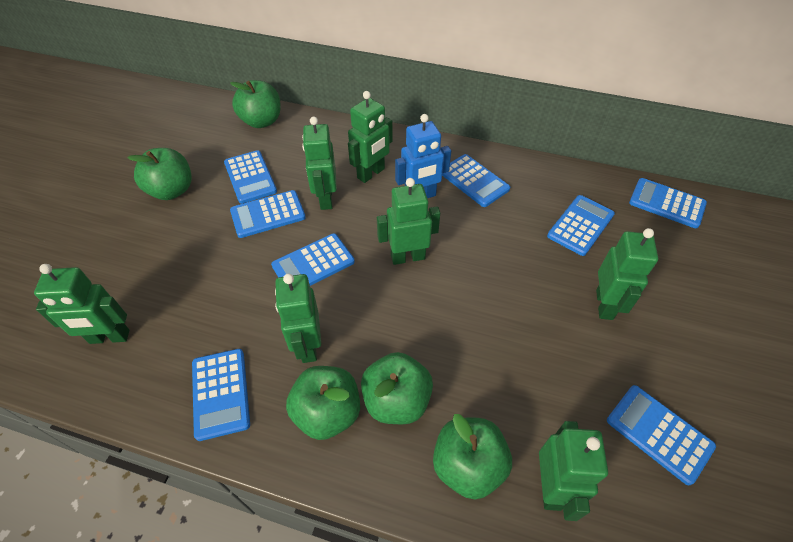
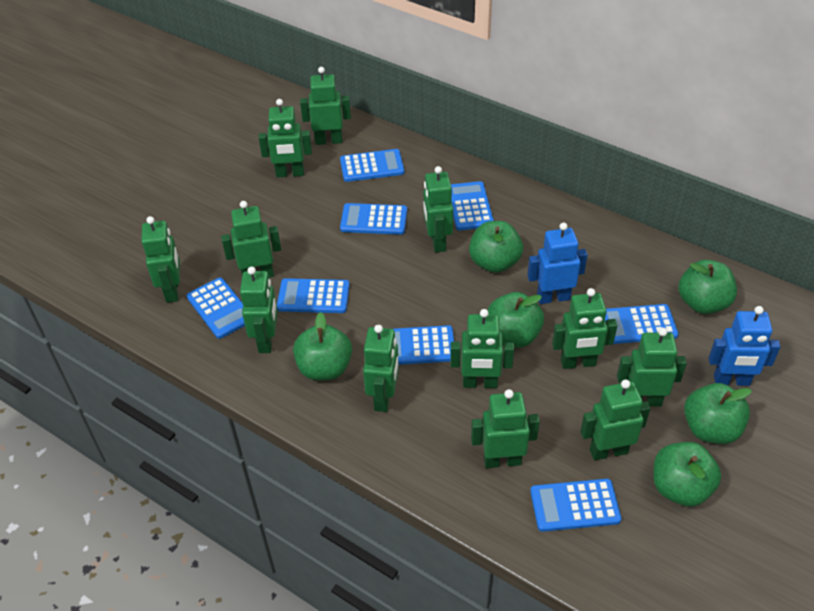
blue robot: [395,114,451,198] = 1 -> [527,223,588,304] [709,306,781,386] = 2
green apple: [127,148,192,200] [230,80,281,128] [286,366,360,440] [361,352,433,424] [433,414,512,500] = 5 -> [293,312,352,381] [469,221,523,273] [487,292,544,348] [653,442,721,507] [678,260,737,314] [684,383,752,444] = 6
green robot: [34,264,130,344] [275,273,321,363] [302,116,337,210] [348,91,393,183] [377,178,440,265] [539,421,608,521] [596,228,658,320] = 7 -> [141,216,180,303] [221,201,281,278] [240,267,278,353] [259,99,312,178] [300,67,351,145] [363,324,399,412] [423,166,453,252] [450,309,514,388] [471,389,540,468] [552,288,617,369] [580,379,650,460] [617,328,687,407] = 12

